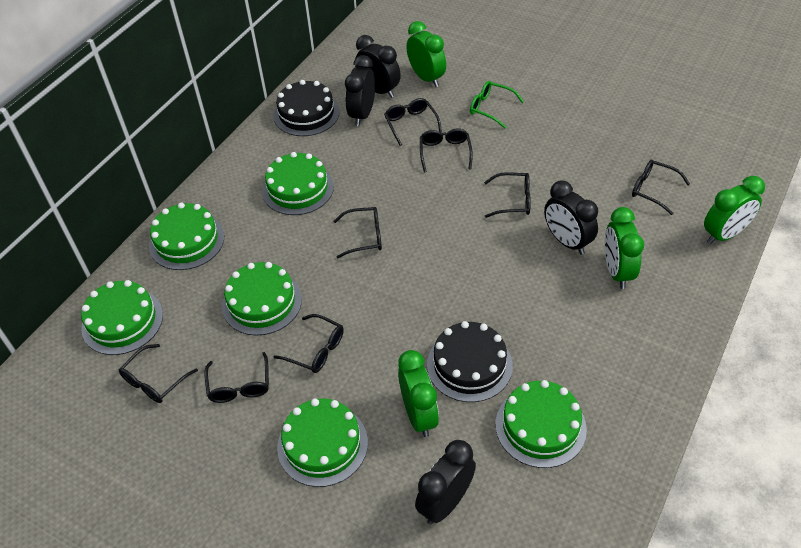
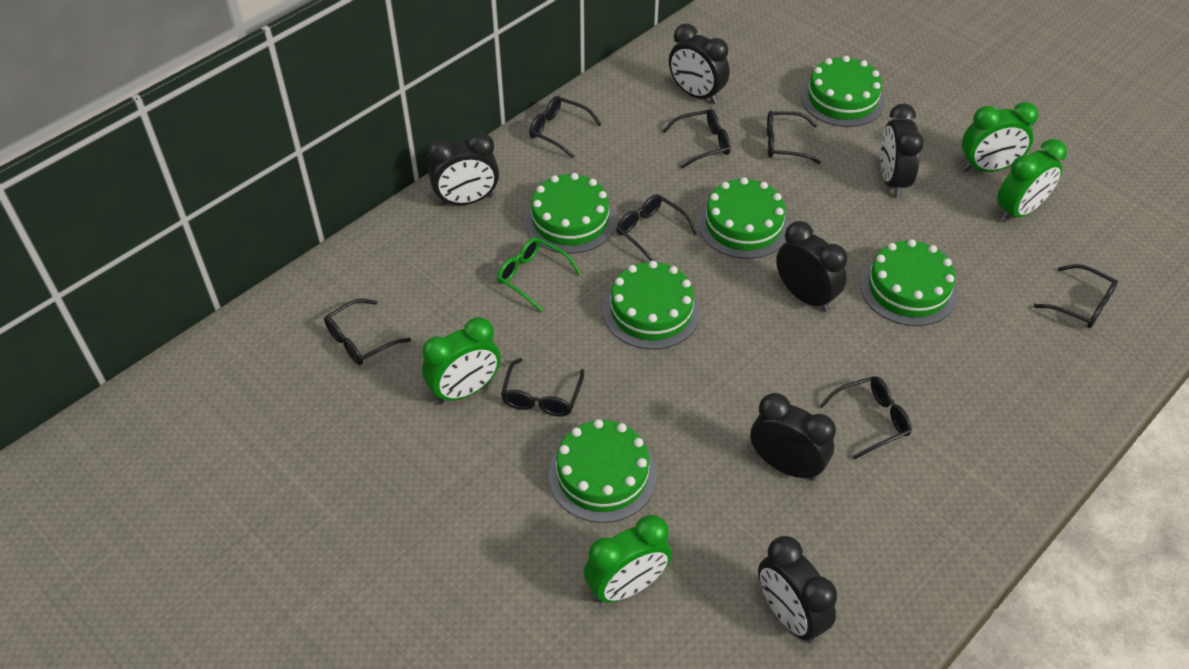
black cake: [274,80,340,136] [427,321,513,402] = 2 -> none = 0
black clock: [345,55,375,126] [355,35,401,98] [415,440,476,524] [544,180,598,255] = 4 -> [428,132,499,206] [669,23,729,104] [750,393,836,481] [758,536,837,643] [776,221,847,312] [880,104,924,198] = 6

